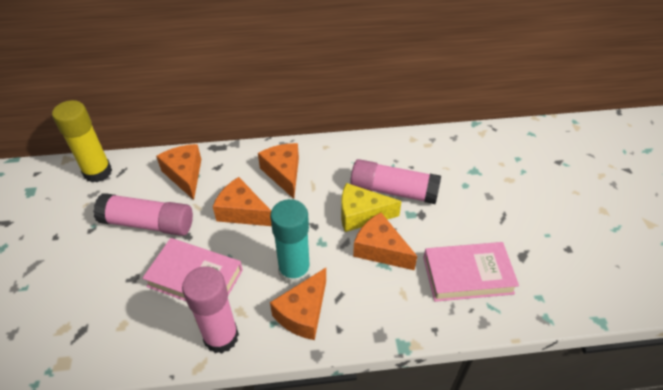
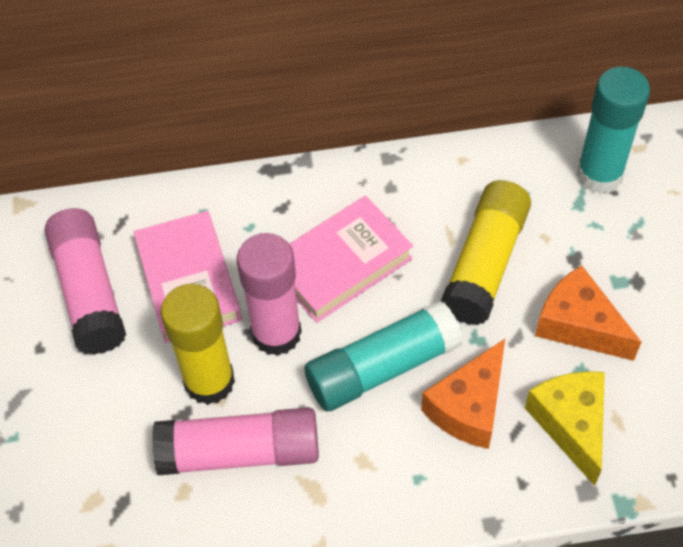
orange cheese: [156,144,201,200] [213,177,272,226] [258,143,299,199] [270,268,326,340] [353,213,417,270] = 5 -> [421,339,505,449] [535,266,641,361] = 2
turquoise glue stick: [270,199,310,285] = 1 -> [304,300,463,411] [576,67,650,194] = 2
yellow glue stick: [52,100,112,182] = 1 -> [160,284,235,405] [441,180,531,325] = 2

